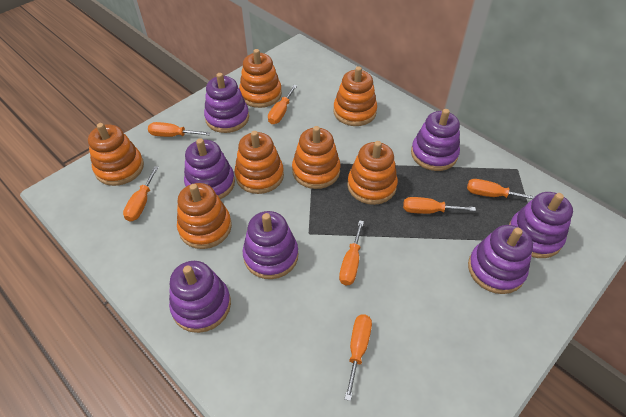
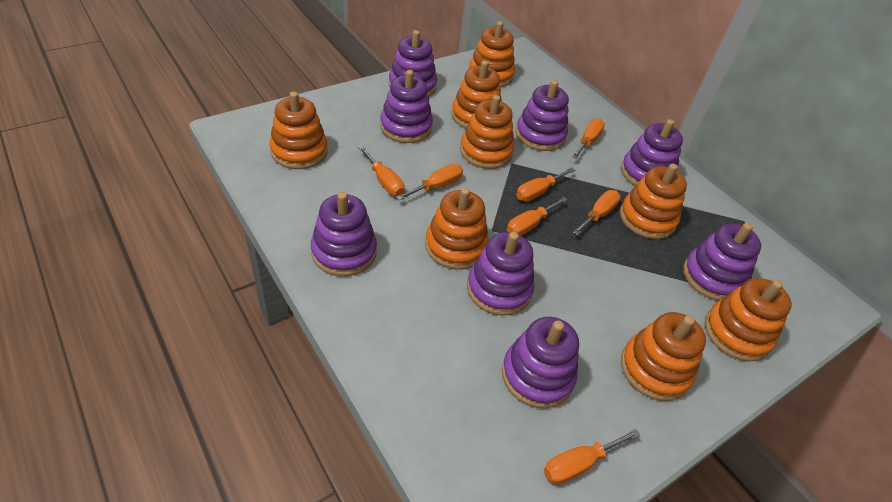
orange stacking toy: [88,123,144,186] [177,183,232,249] [235,131,284,194] [239,49,282,108] [292,126,340,189] [333,66,377,126] [347,141,398,205] = 7 -> [269,92,328,169] [425,188,489,270] [451,61,502,128] [460,95,514,169] [469,21,515,87] [620,163,687,239] [621,312,706,401] [705,278,792,361] = 8
purple stacking toy: [169,261,231,333] [184,138,235,199] [204,73,249,133] [243,211,298,279] [411,109,460,171] [468,225,533,294] [509,192,573,258] = 7 -> [311,192,377,276] [380,70,433,143] [389,30,437,96] [467,232,535,316] [502,317,579,408] [516,80,569,151] [621,119,683,186] [683,223,761,301] = 8

